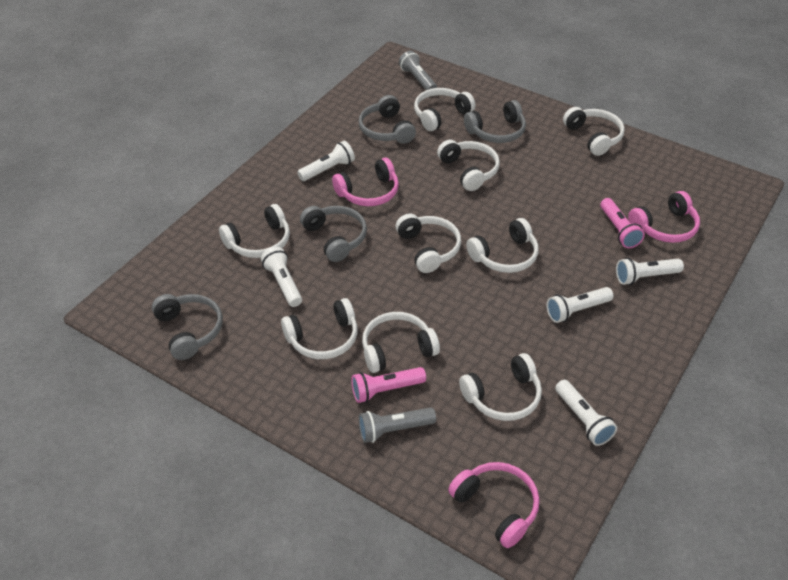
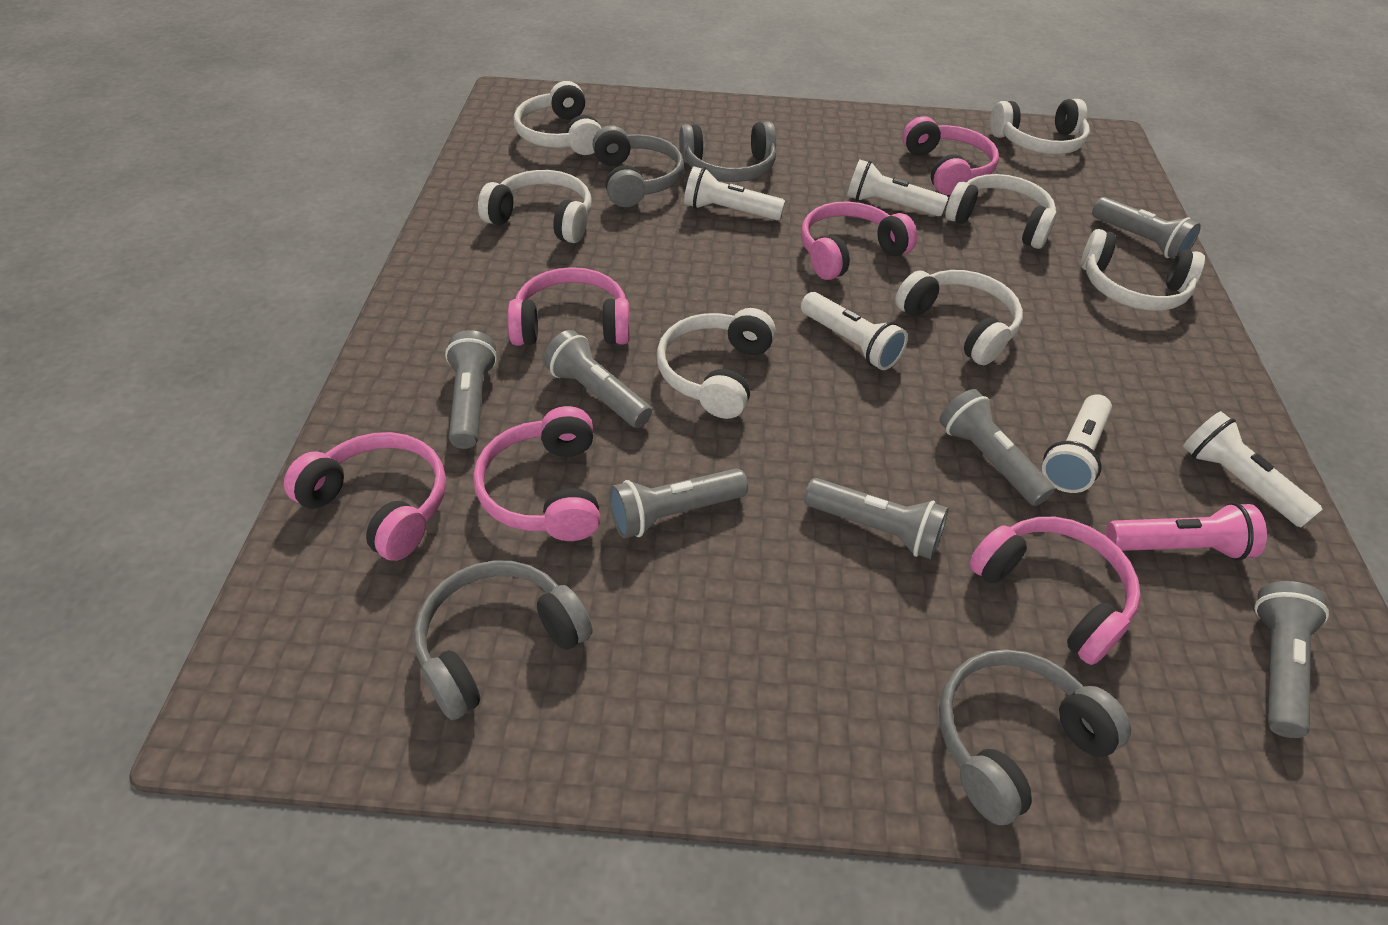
grey flashlight: [358,407,436,443] [399,51,437,90] = 2 -> [445,330,497,449] [543,330,652,428] [609,468,748,539] [804,478,948,559] [939,389,1055,506] [1092,197,1201,259] [1254,581,1329,738] = 7
pink flashlight: [351,367,426,403] [600,198,645,248] = 2 -> [1106,502,1267,561] = 1
pink headphones: [332,158,399,206] [448,462,540,548] [628,191,700,243] = 3 -> [284,432,446,561] [473,406,600,541] [507,267,630,346] [801,201,917,280] [903,116,999,195] [969,517,1141,665] = 6
white headphones: [219,204,290,258] [281,298,358,359] [362,312,440,373] [396,213,461,273] [414,88,475,131] [437,140,500,191] [459,353,542,421] [466,218,539,273] [563,107,625,156] = 9 -> [478,170,591,243] [514,81,601,155] [657,308,776,419] [895,270,1023,365] [945,174,1057,249] [990,99,1090,154] [1081,229,1205,311] = 7

